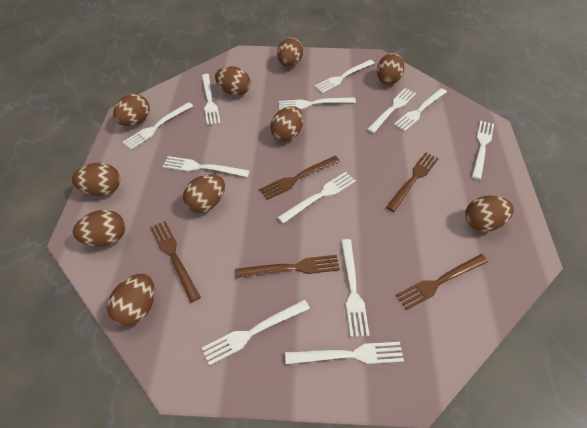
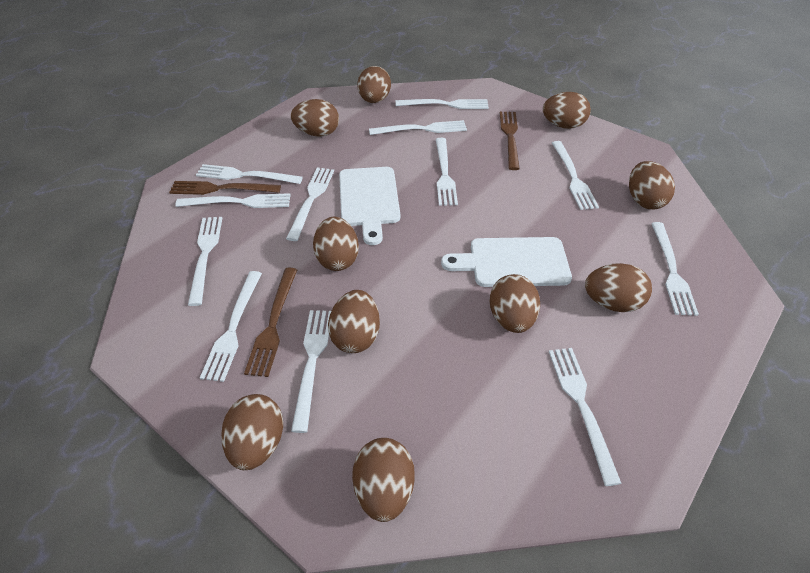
brown fork: [150,221,201,303] [235,255,340,278] [259,156,340,200] [386,152,439,212] [396,254,488,310] = 5 -> [169,181,281,195] [244,268,297,377] [500,112,520,170] = 3
white cutting board: none = 0 -> [339,167,400,245] [441,237,572,287] = 2

